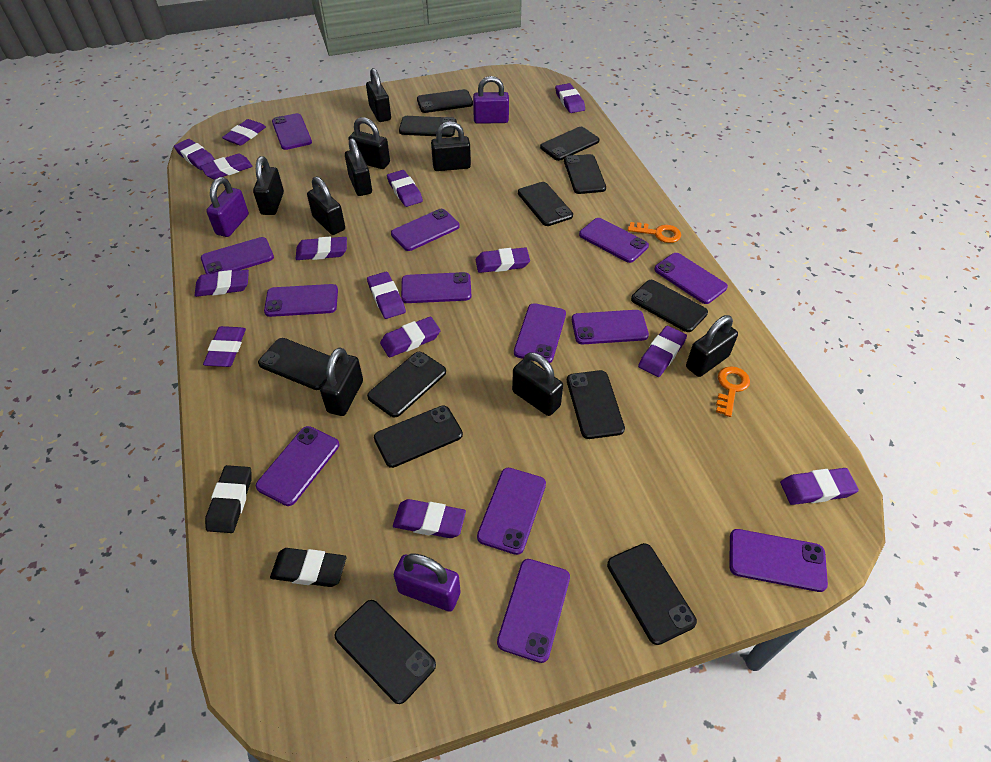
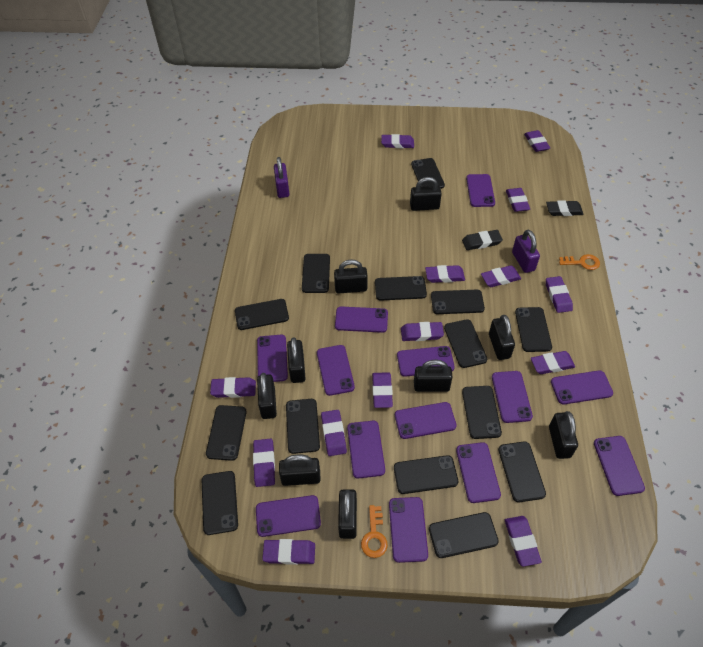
black phone: [258,338,330,390] [335,600,436,704] [367,352,446,417] [374,406,463,468] [399,116,457,137] [417,89,473,113] [518,182,573,226] [540,127,600,161] [564,154,606,194] [567,370,625,439] [607,543,697,645] [631,280,708,332] = 12 -> [202,471,238,535] [206,405,247,461] [235,299,289,330] [286,399,320,454] [302,254,330,293] [375,276,427,301] [394,455,458,494] [411,158,445,189] [429,512,499,558] [431,290,485,314] [444,319,487,368] [462,386,502,439] [498,441,546,502] [515,307,552,352] = 14
purple padlock: [206,177,249,237] [394,553,460,611] [473,76,509,124] = 3 -> [274,157,289,198] [512,230,540,273] = 2

